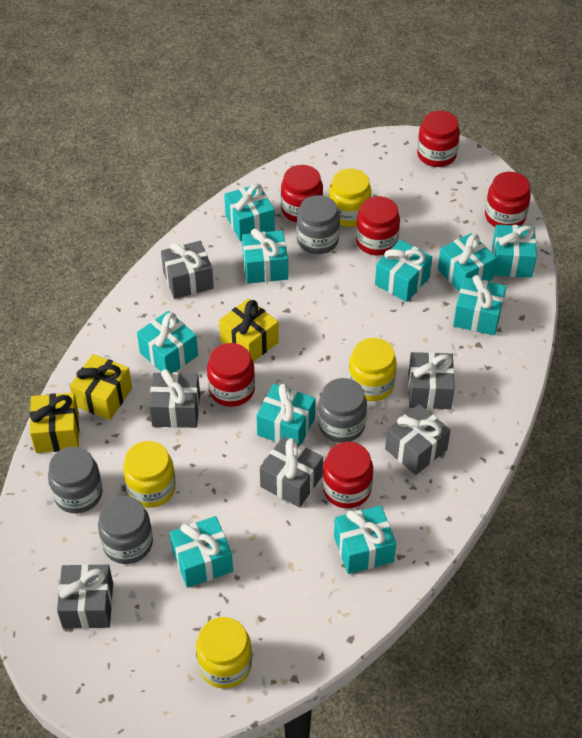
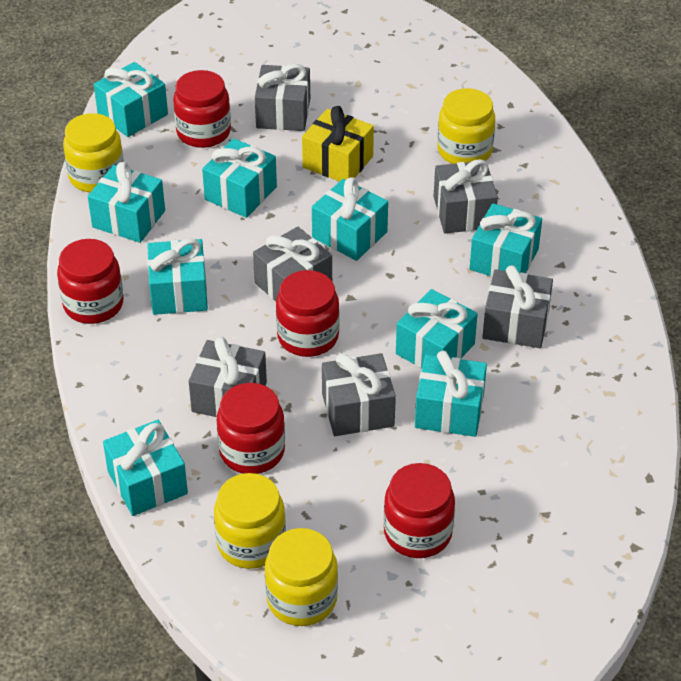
grey jar: [48,447,103,513] [98,496,153,564] [297,195,340,254] [318,378,367,443] = 4 -> none = 0
red jar: [207,343,255,407] [281,165,323,222] [322,442,373,508] [356,196,400,255] [417,111,460,167] [485,172,531,227] = 6 -> [57,239,123,324] [173,70,231,148] [217,383,285,474] [276,270,340,357] [384,463,455,558] = 5
turquoise gift: [137,311,198,373] [170,516,233,588] [224,184,275,241] [242,229,288,284] [256,384,316,445] [334,505,396,574] [375,240,432,302] [438,233,497,292] [453,275,506,335] [492,225,537,278] = 10 -> [88,162,165,243] [94,62,168,137] [103,420,188,516] [147,238,208,315] [202,138,277,218] [312,177,388,261] [396,289,478,368] [415,351,487,437] [469,203,542,277] = 9
yellow gift: [30,393,79,453] [70,354,132,420] [219,299,279,362] = 3 -> [302,106,374,182] = 1

